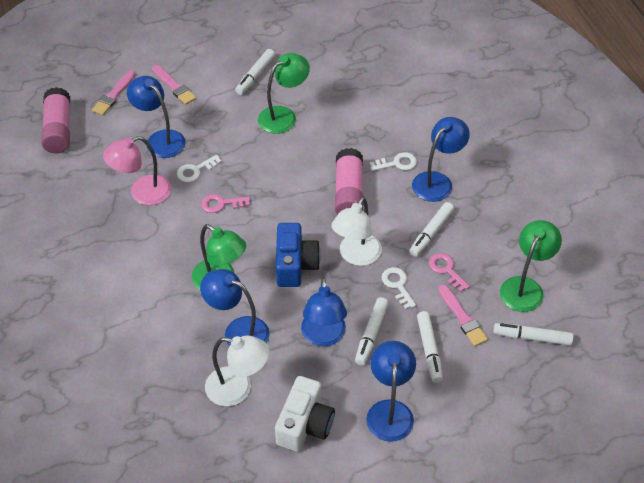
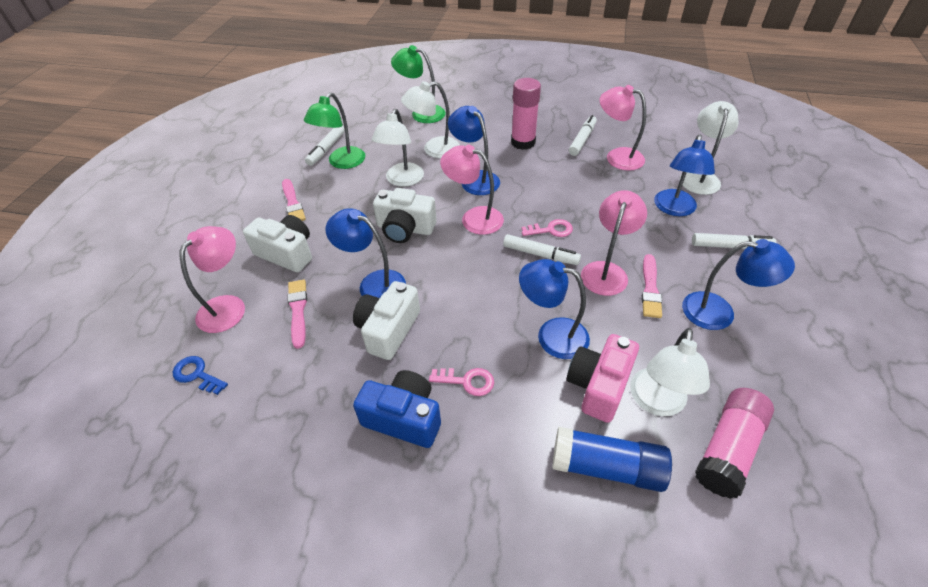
blue glue stick: none = 0 -> [552,427,672,492] = 1
blue key: none = 0 -> [173,356,228,395] = 1
green lamp: [192,224,246,290] [258,53,310,134] [500,220,562,312] = 3 -> [304,92,365,169] [391,45,445,123] = 2
pink camera: none = 0 -> [567,334,639,423] = 1
pink lamp: [103,136,171,205] = 1 -> [180,226,245,333] [440,145,504,235] [581,190,647,296] [599,85,646,171] = 4
white camera: [275,376,335,452] = 1 -> [243,215,312,272] [353,281,420,360] [373,188,437,243] = 3
white key: [177,155,222,182] [370,152,417,171] [382,267,416,309] = 3 -> none = 0
white lamp: [205,336,270,406] [331,197,382,266] = 2 -> [372,109,424,187] [401,81,460,158] [630,328,710,416] [680,101,738,195] = 4
white marker: [235,49,275,95] [355,297,389,365] [409,202,454,257] [417,311,443,383] [493,323,574,346] = 5 -> [305,126,345,166] [503,234,581,265] [569,115,597,156] [692,233,776,249] = 4

